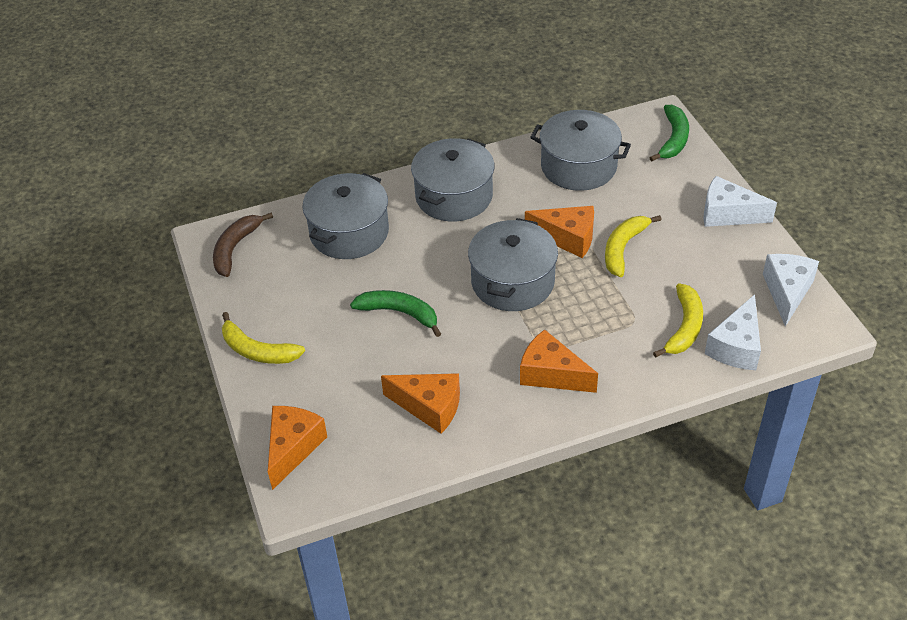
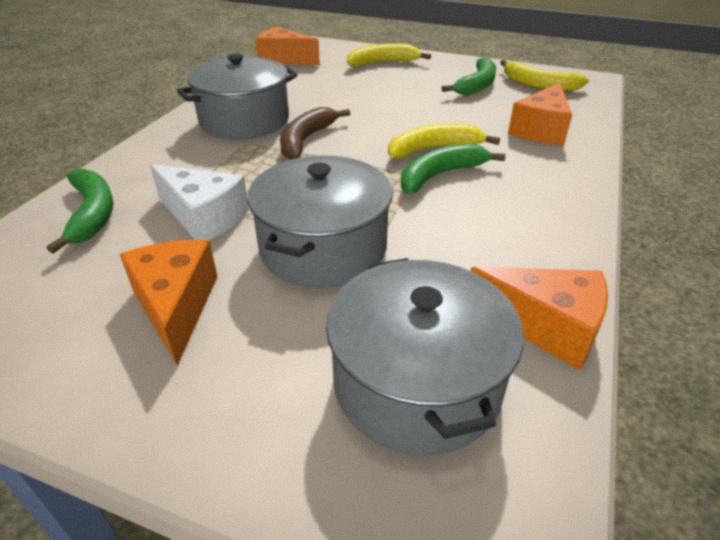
green banana: [350,290,441,337] [650,105,689,162] = 2 -> [47,169,113,253] [401,144,506,194] [442,57,496,95] = 3
grey pot: [302,173,389,259] [411,138,494,222] [468,218,558,311] [530,110,631,191] = 4 -> [177,54,298,139] [248,155,393,288] [326,258,524,455] = 3
white cheese: [704,176,777,227] [705,294,761,370] [763,254,819,326] = 3 -> [150,164,249,240] = 1

